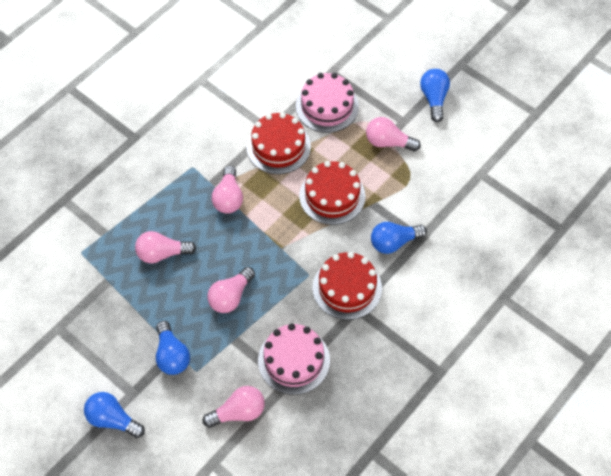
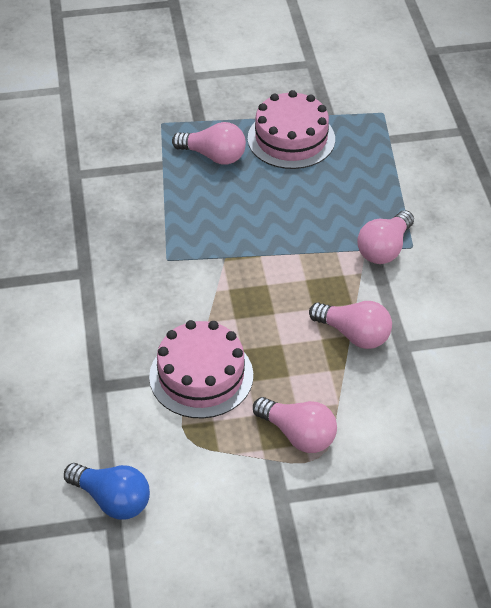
blue light bulb: [84,392,145,438] [156,321,190,375] [371,222,427,254] [420,69,450,122] = 4 -> [64,463,150,520] = 1
pink light bulb: [135,231,196,264] [203,386,265,428] [207,267,255,313] [212,166,243,214] [366,117,421,151] = 5 -> [172,122,246,165] [253,397,337,453] [309,301,392,349] [357,210,414,264] = 4
red cake: [246,112,311,174] [299,161,365,225] [313,252,382,320] = 3 -> none = 0

